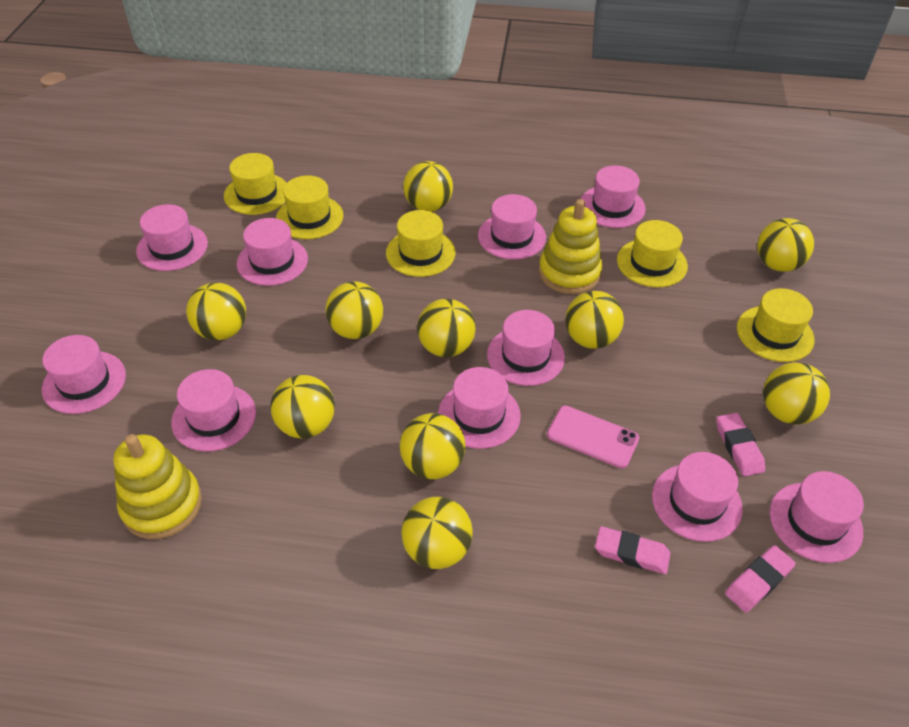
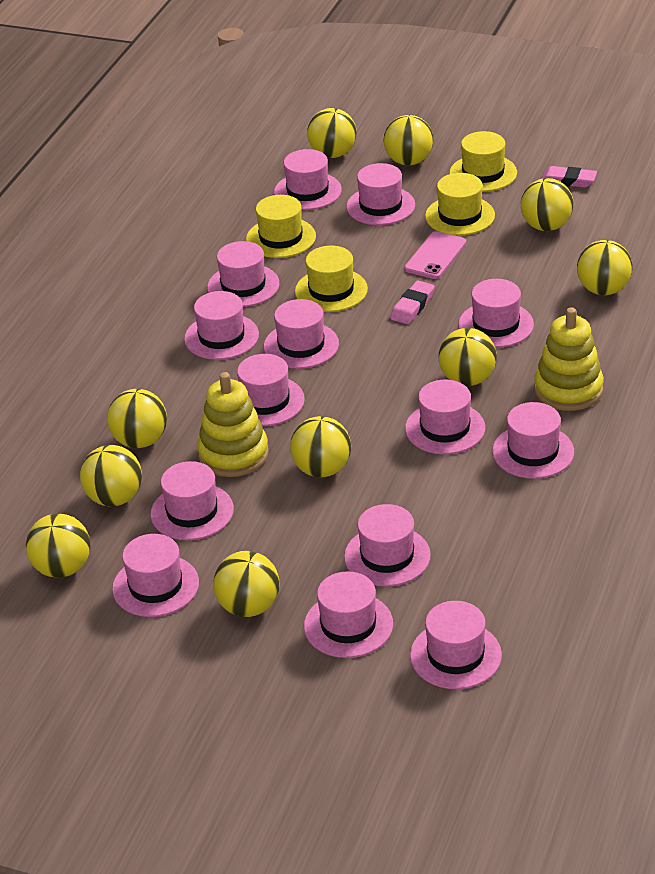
pink eraser: [595,526,671,574] [717,413,765,476] [725,545,796,613] = 3 -> [390,281,435,324] [541,166,597,188] = 2
pink hat: [42,335,126,414] [136,204,208,271] [171,369,256,452] [237,218,308,286] [438,367,521,449] [478,194,546,260] [487,310,565,386] [581,165,646,228] [652,452,743,542] [769,471,864,563] = 10 -> [112,534,199,617] [150,461,234,540] [184,291,259,360] [207,241,280,307] [237,354,305,426] [264,299,339,369] [274,149,342,210] [304,571,393,658] [344,504,431,587] [346,163,415,225] [405,380,485,454] [410,601,502,689] [458,279,534,348] [492,402,574,479] = 14
yellow hat: [224,153,286,215] [276,175,343,239] [386,210,456,277] [617,220,688,287] [737,288,815,362] = 5 -> [246,195,316,258] [295,246,368,312] [425,173,495,236] [449,131,517,192] = 4

